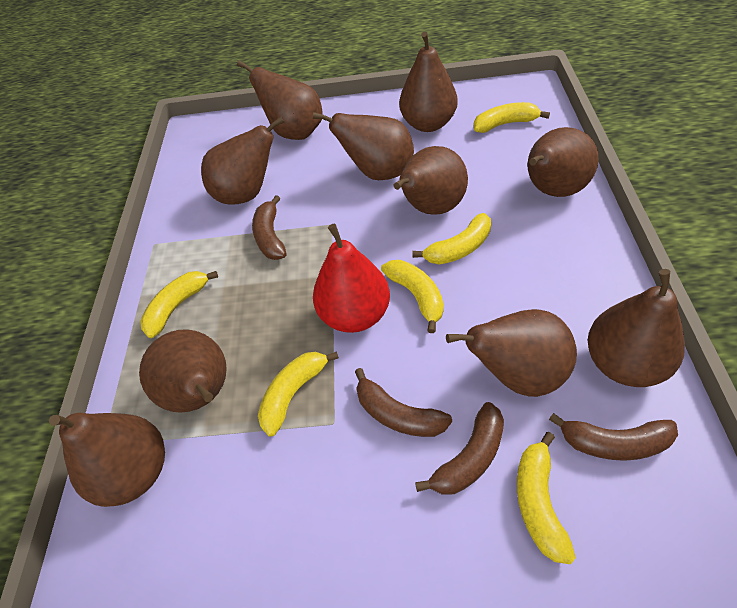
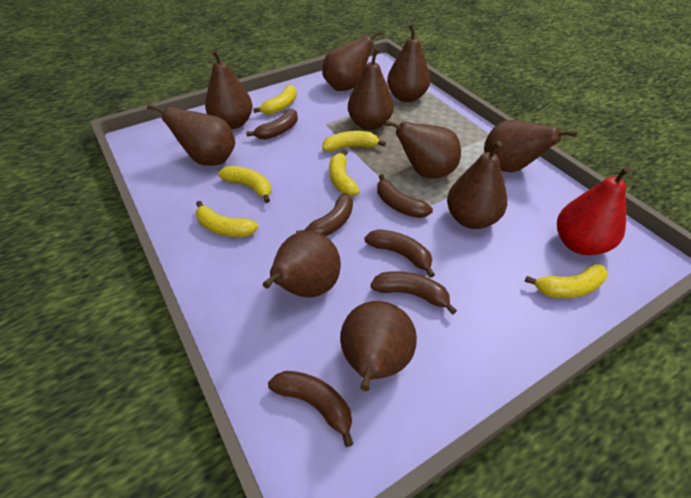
brown banana: [252,195,287,260] [355,368,452,437] [415,402,504,495] [549,413,678,461] = 4 -> [246,109,298,140] [268,371,354,447] [296,193,353,236] [364,229,435,278] [370,271,457,315] [377,174,433,218] = 6

